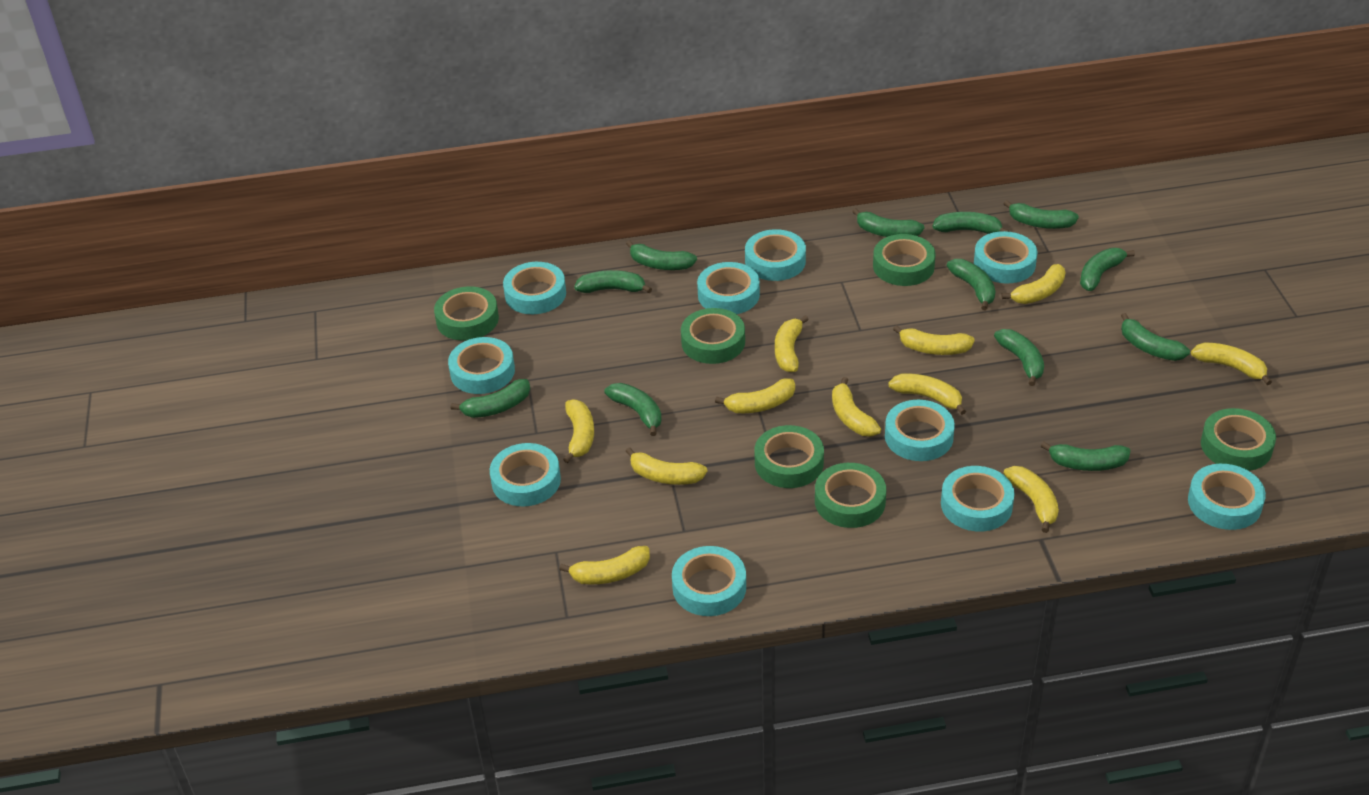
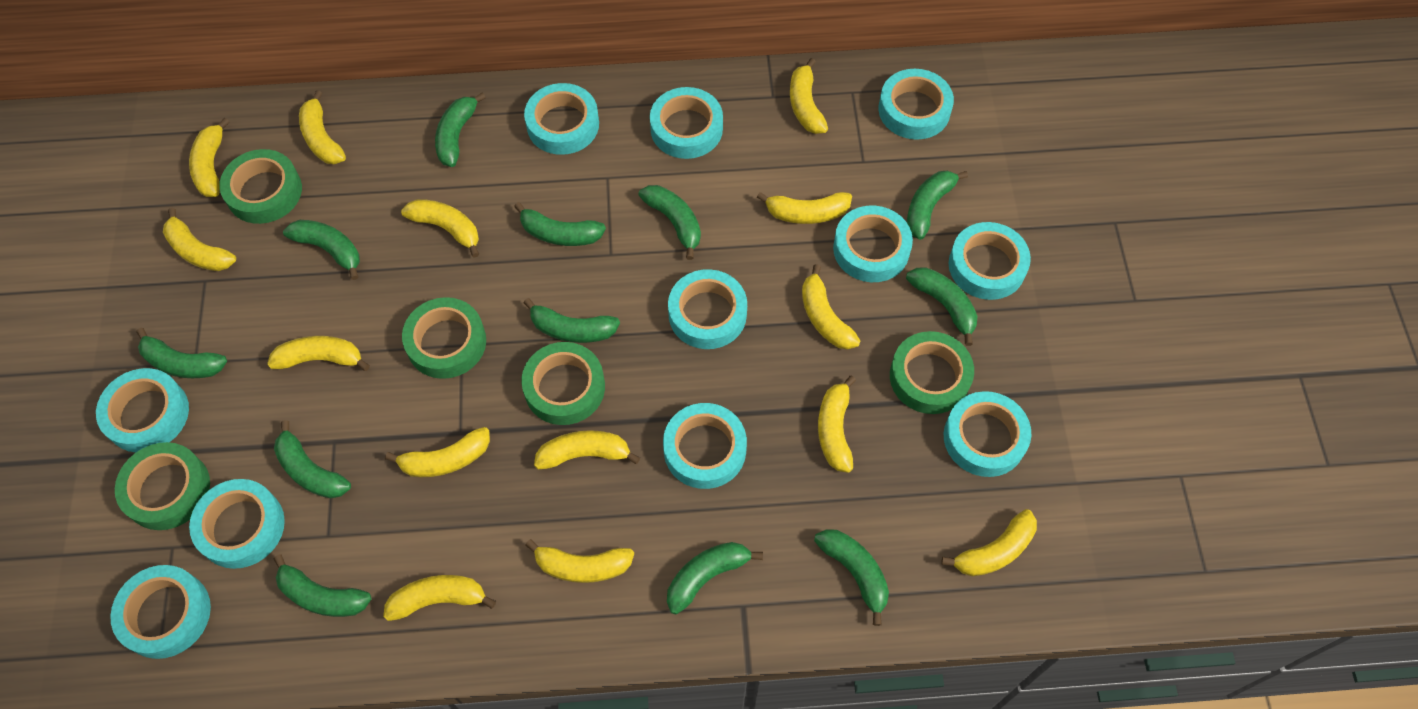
green tape: [434,286,499,341] [681,308,745,364] [755,425,824,488] [815,463,886,528] [873,234,936,286] [1201,408,1276,471] = 6 -> [115,442,210,530] [219,149,302,224] [402,297,486,379] [521,342,605,425] [890,331,974,414] = 5
turquoise tape: [448,337,515,394] [490,443,561,506] [503,262,566,314] [672,546,746,616] [697,262,760,314] [745,229,806,281] [885,400,955,461] [941,466,1015,532] [974,231,1038,283] [1188,464,1266,530] = 10 -> [96,368,189,452] [110,565,211,659] [189,479,285,569] [524,83,599,155] [650,87,723,159] [663,403,747,489] [668,269,747,349] [833,205,913,282] [878,69,954,140] [944,391,1031,477] [949,222,1031,300] = 11
yellow banana: [559,546,650,584] [563,399,594,463] [626,447,707,485] [715,378,795,413] [775,315,809,372] [832,377,881,437] [888,373,966,415] [893,325,975,355] [1002,264,1065,304] [1004,466,1059,533] [1191,342,1272,385] = 11 -> [163,208,236,271] [189,118,229,197] [267,336,370,371] [299,90,346,164] [383,575,496,621] [385,427,490,477] [401,199,479,258] [525,539,634,583] [534,430,640,470] [757,192,852,224] [790,58,828,134] [802,264,860,349] [818,375,856,473] [942,509,1037,576] = 14

